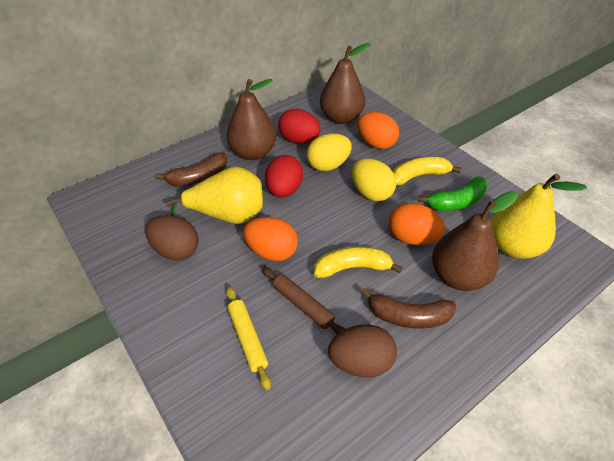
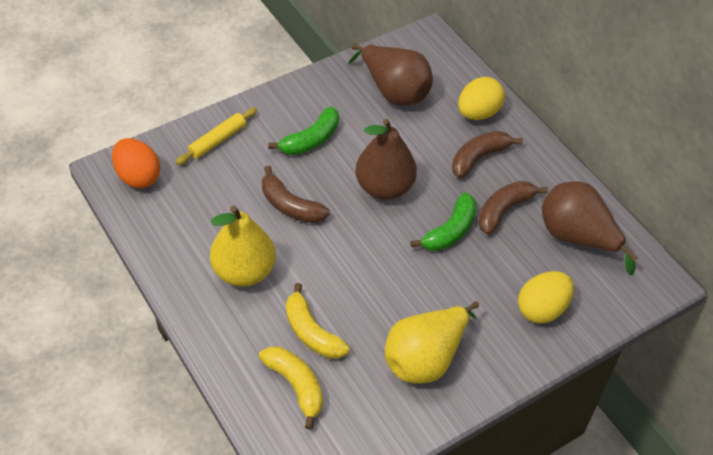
brown banana: [156,152,227,187] [360,288,456,329] = 2 -> [262,166,330,223] [452,131,523,178] [478,181,548,235] = 3
brown egg: [145,215,199,260] [328,325,397,378] = 2 -> none = 0
brown rolling pin: [262,267,345,334] = 1 -> none = 0
green banana: [418,177,487,211] = 1 -> [268,106,339,155] [410,192,476,251] = 2
orange egg: [243,217,298,261] [357,112,399,149] [389,203,445,245] = 3 -> [112,138,160,188] = 1
red egg: [265,155,303,197] [278,109,321,143] = 2 -> none = 0

